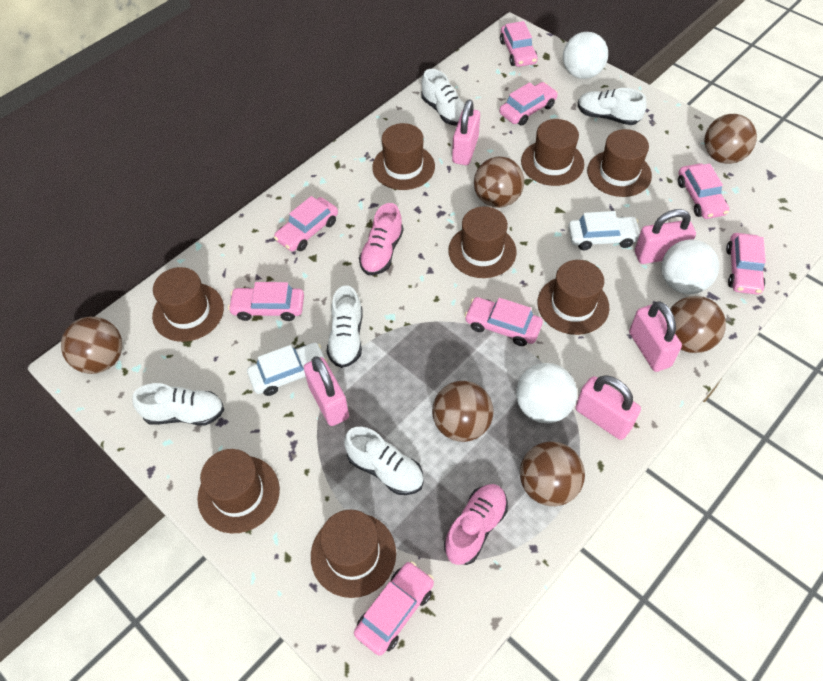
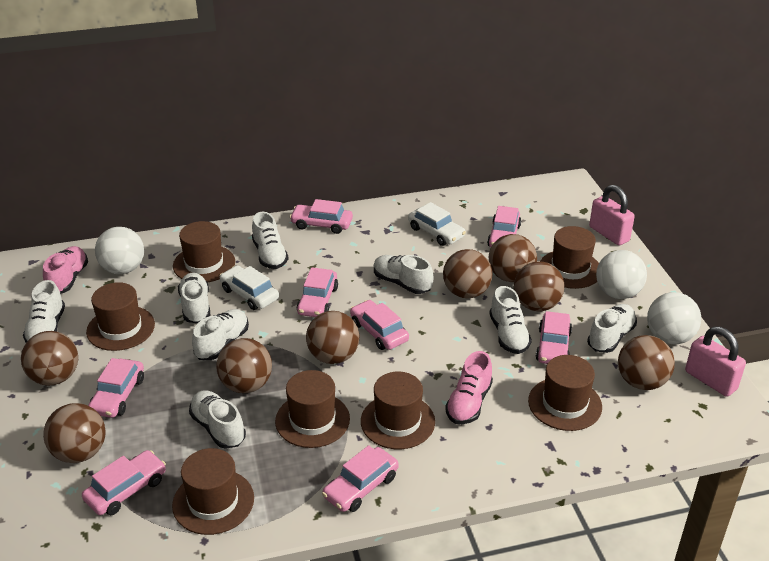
brown ball: [61,317,122,374] [432,381,493,442] [474,156,524,208] [520,441,585,506] [670,296,726,353] [704,114,757,164] = 6 -> [21,331,78,386] [43,403,106,463] [216,338,272,393] [306,311,359,364] [443,249,492,298] [489,234,537,282] [514,261,564,311] [618,335,675,390] = 8
brown hat: [152,267,224,342] [197,449,280,533] [311,510,396,598] [372,123,435,190] [448,206,516,278] [521,119,584,186] [537,260,609,335] [587,129,652,197] = 8 -> [86,282,155,351] [172,448,254,535] [173,221,235,282] [275,370,350,448] [361,372,435,449] [528,355,602,431] [541,226,599,289] = 7
pink padlock: [304,356,349,426] [452,99,480,165] [575,375,641,440] [629,301,682,372] [635,209,696,264] = 5 -> [589,185,635,245] [685,326,746,397] = 2
white shoe: [132,383,224,425] [326,285,363,368] [344,427,424,495] [421,69,465,126] [578,88,647,125] = 5 -> [23,280,65,343] [178,273,210,323] [189,391,246,449] [192,309,249,360] [252,212,289,269] [374,255,433,294] [489,286,532,354] [587,304,637,353] = 8

